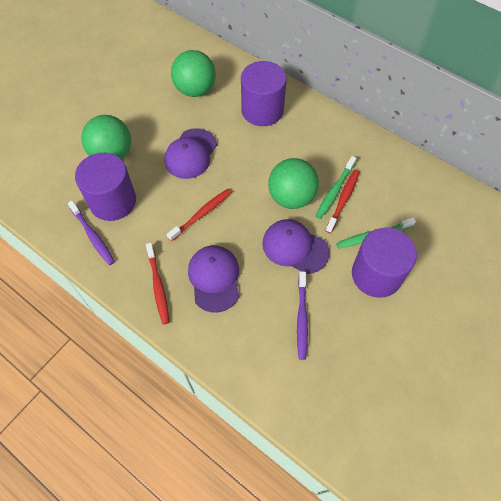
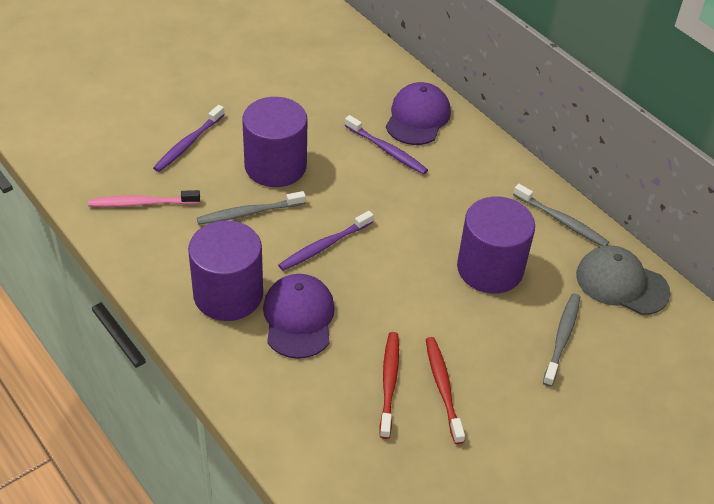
green ball: [81,115,131,160] [171,50,216,97] [268,158,319,209] = 3 -> none = 0
green toothbrush: [316,156,357,219] [336,217,416,249] = 2 -> none = 0
grey cap: none = 0 -> [576,245,671,315] = 1
grey toothbrush: none = 0 -> [197,191,306,225] [513,184,609,246] [543,293,580,387] = 3
pink toothbrush: none = 0 -> [88,190,200,207] = 1
purple cap: [164,128,217,179] [188,245,239,313] [262,219,330,274] = 3 -> [263,274,335,359] [386,82,451,145] = 2
purple toothbrush: [68,201,115,265] [297,271,308,360] = 2 -> [153,105,225,172] [278,211,374,271] [345,115,428,175] = 3
red toothbrush: [146,243,169,325] [167,189,232,242] [325,170,360,233] = 3 -> [380,332,399,439] [426,337,465,444] = 2

